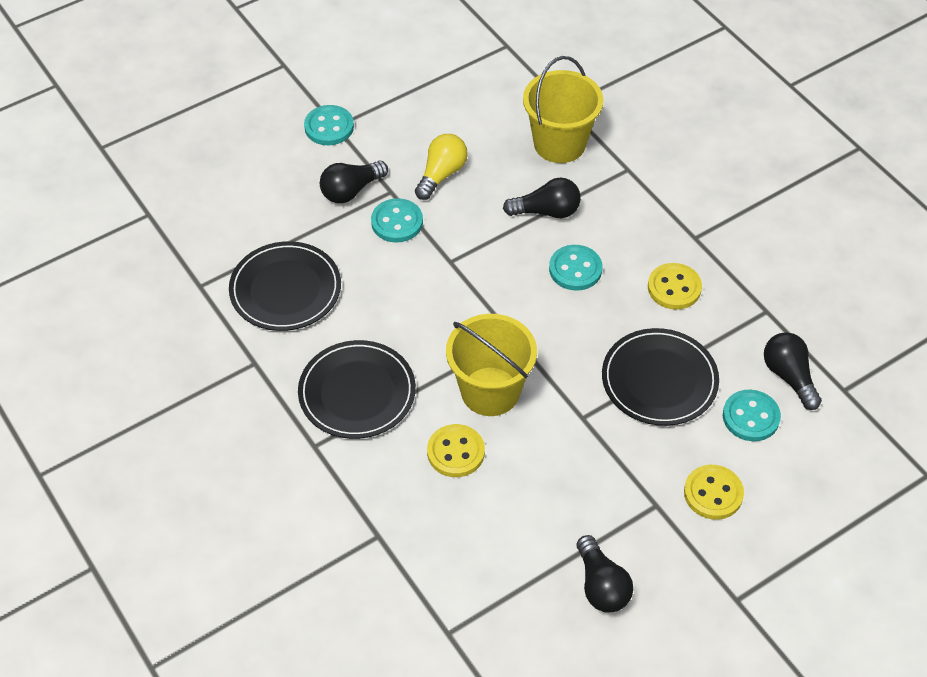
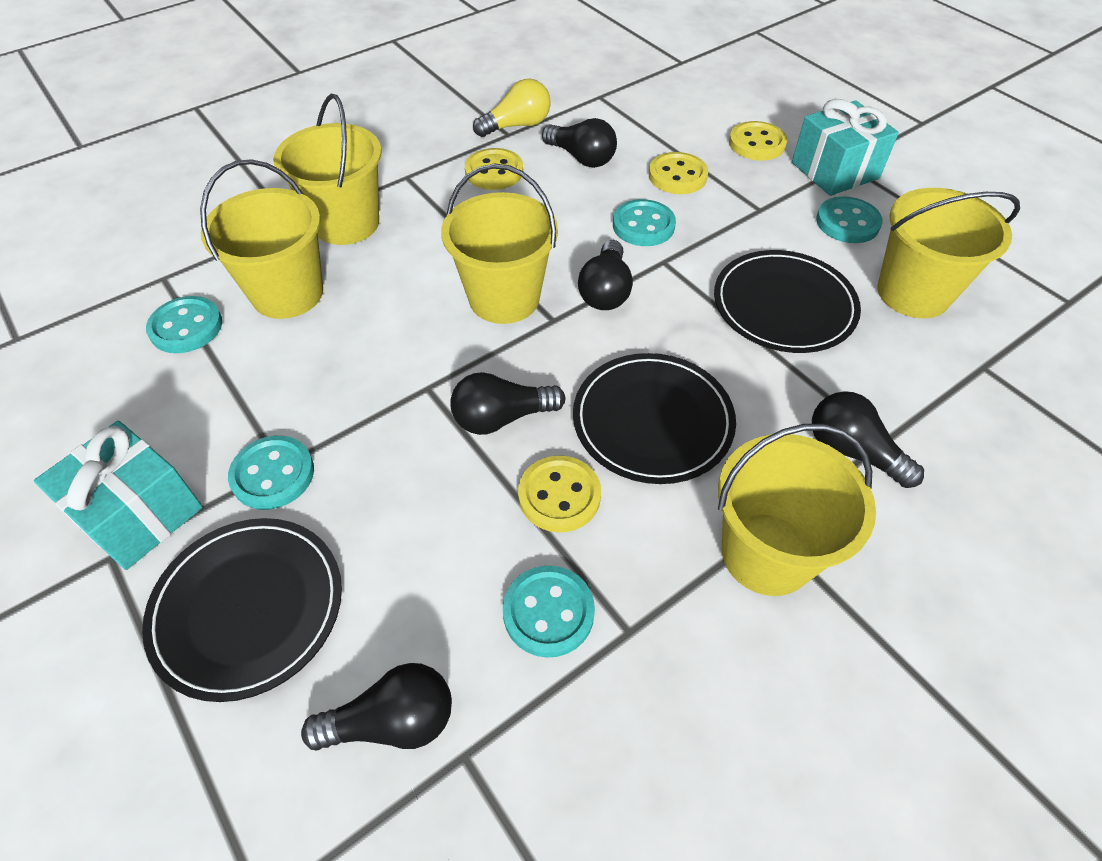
black light bulb: [320,161,388,203] [503,177,581,218] [576,535,633,613] [764,332,822,410] = 4 -> [301,663,452,750] [450,372,566,435] [542,118,617,168] [578,240,633,310] [812,391,924,488] = 5
turquoise button: [304,105,354,145] [371,198,423,243] [549,245,602,291] [723,390,781,441] = 4 -> [146,296,222,353] [228,436,314,510] [503,565,595,658] [613,199,676,246] [816,196,883,243] = 5
turquoise gift: none = 0 -> [34,420,203,570] [792,99,899,196] = 2
yellow bucket: [446,314,537,416] [523,56,603,163] = 2 -> [200,159,323,319] [273,94,382,245] [441,164,558,324] [718,424,876,596] [877,188,1020,318] = 5
yellow button: [427,424,485,477] [648,263,702,310] [684,465,744,520] = 3 -> [465,148,523,190] [518,456,601,532] [649,152,708,194] [729,121,787,160] = 4

